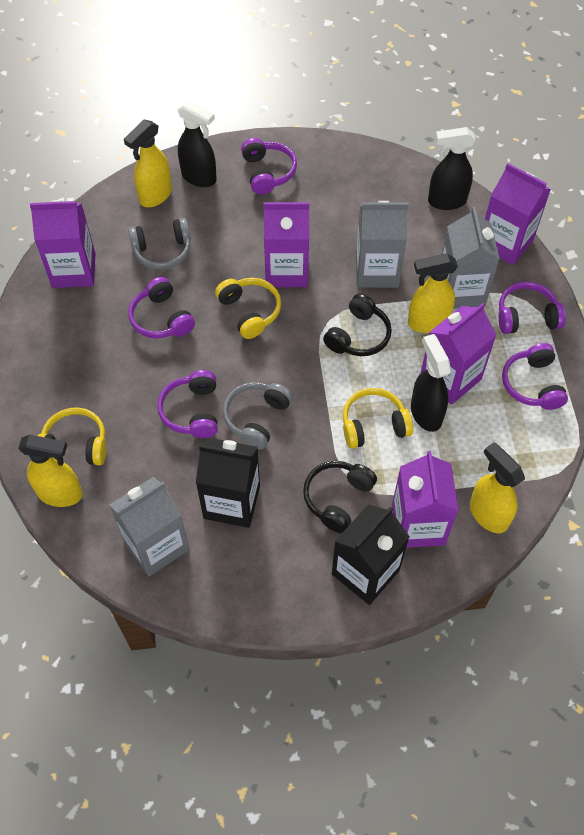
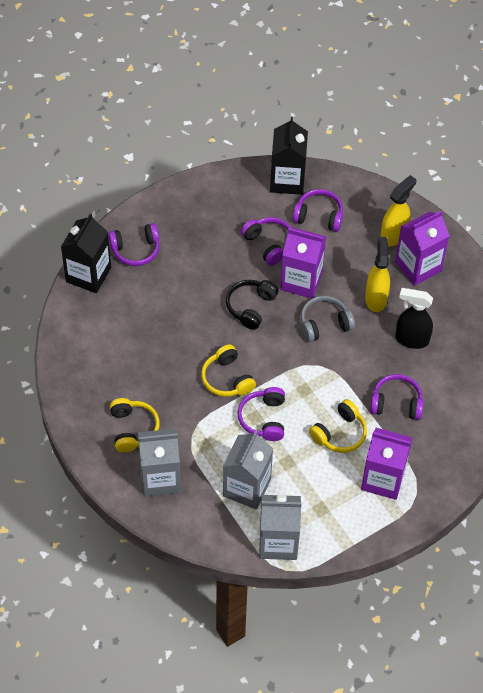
black headphones: [303,461,377,533] [323,294,392,356] = 2 -> [226,280,279,330] = 1
black spray bottle: [177,100,217,187] [411,334,451,432] [428,127,476,210] = 3 -> [395,288,433,349] = 1
grey headphones: [128,218,191,270] [223,382,293,450] = 2 -> [301,296,355,342] = 1
purple carton: [29,200,96,288] [264,202,309,287] [392,451,459,548] [420,303,497,405] [485,163,551,265] = 5 -> [280,227,326,299] [361,428,412,500] [395,211,450,286] = 3
yellow spray bottle: [18,434,83,507] [124,119,172,207] [408,254,458,333] [470,442,525,533] = 4 -> [365,237,390,312] [380,175,416,247] = 2

